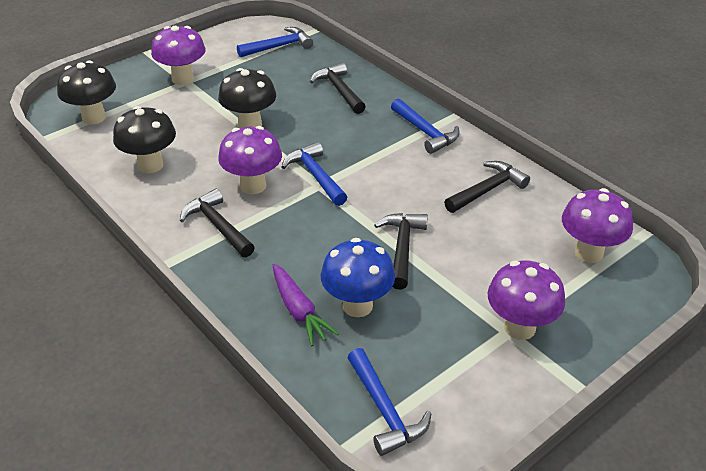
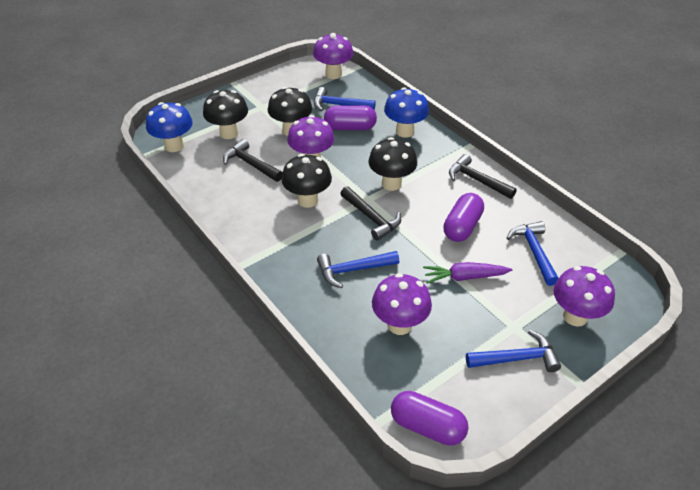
black hammer: [180,189,255,257] [310,62,366,114] [374,213,428,290] [444,161,530,213] = 4 -> [223,139,283,182] [340,186,401,241] [449,154,517,199] = 3
black mushroom: [57,60,116,124] [113,106,176,173] [218,68,276,128] = 3 -> [203,90,248,139] [268,87,312,136] [282,154,332,208] [368,137,417,191] = 4
blue mushroom: [321,238,395,317] = 1 -> [146,102,193,152] [384,87,429,138] = 2
purple capsule: none = 0 -> [324,105,377,130] [391,391,468,446] [443,193,484,242] = 3

